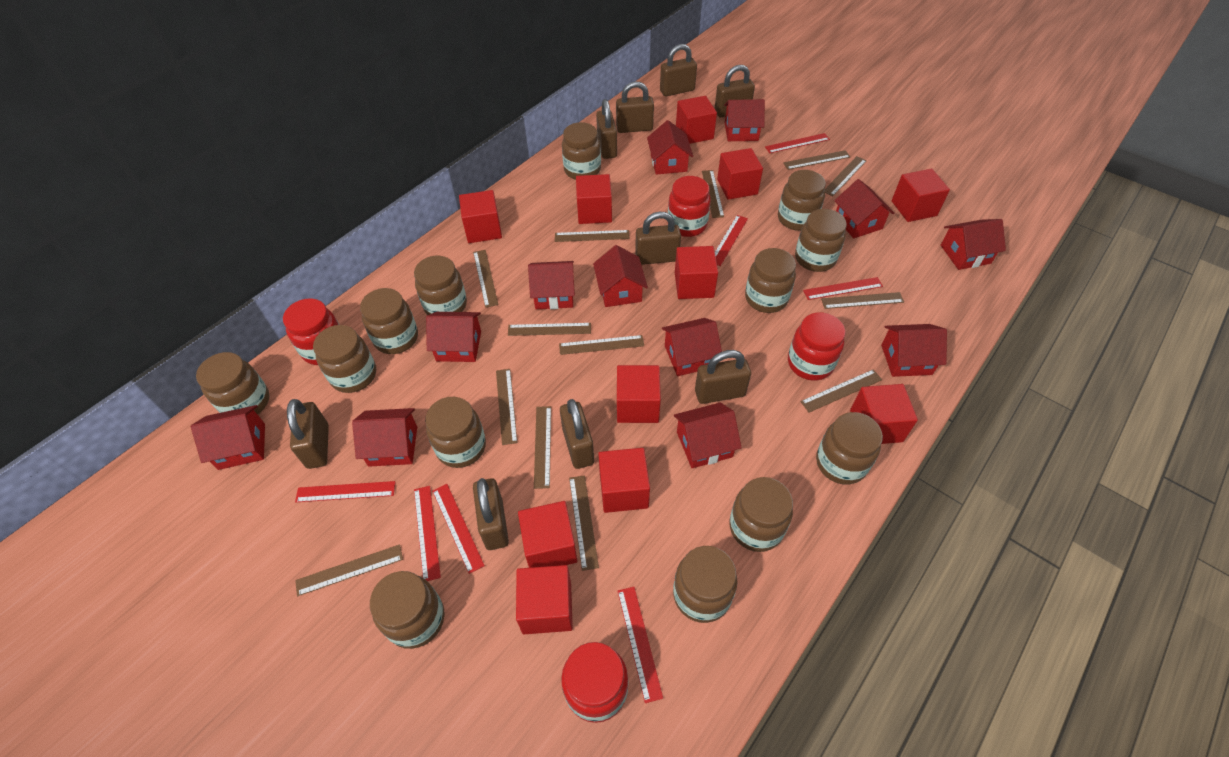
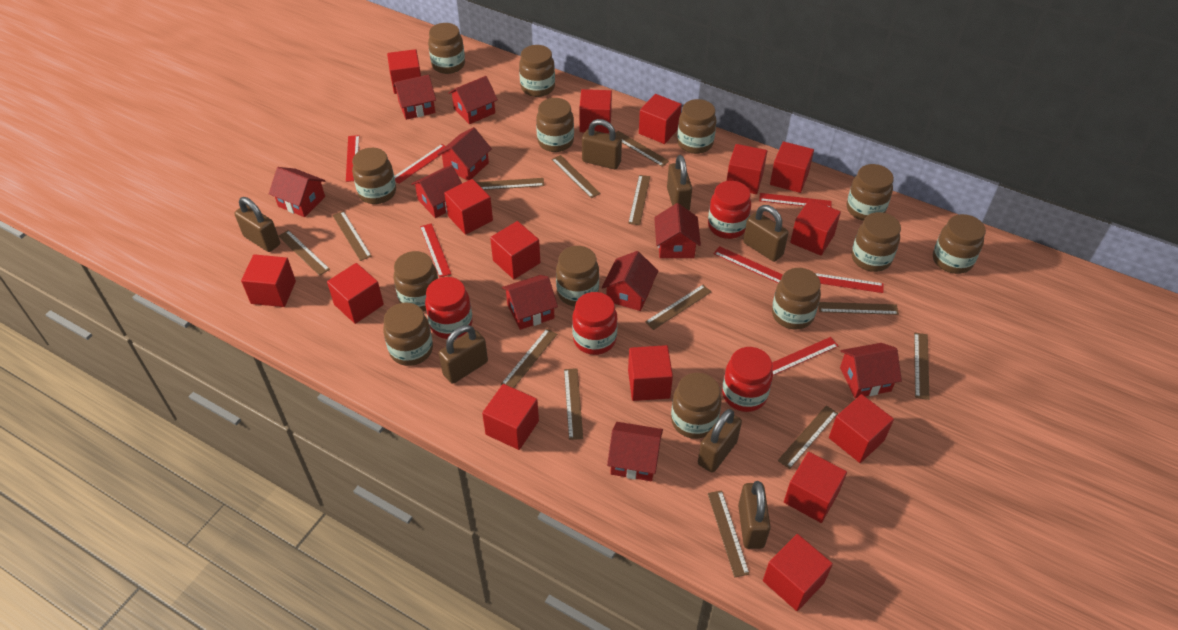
brown padlock: [287,399,329,469] [473,478,509,550] [560,399,594,469] [596,99,617,159] [616,81,654,133] [635,212,681,265] [660,44,697,97] [695,350,751,404] [714,65,755,117] = 9 -> [234,197,280,252] [439,325,488,384] [582,119,622,169] [667,155,692,211] [698,409,742,473] [738,481,771,549] [743,205,789,262] = 7
red cube: [459,190,502,243] [516,565,573,634] [518,501,577,568] [576,174,612,224] [598,448,650,513] [617,365,661,423] [675,246,718,299] [676,96,717,144] [717,148,763,200] [850,384,918,444] [891,169,950,222] = 11 -> [241,254,296,307] [327,263,384,324] [387,49,421,94] [444,179,493,235] [482,384,539,450] [490,221,540,279] [579,89,612,133] [628,345,673,401] [639,94,682,144] [727,144,767,194] [763,534,833,611] [770,141,814,193] [784,452,847,523] [790,199,841,255] [829,394,894,463] = 15
red house: [191,405,265,470] [352,408,417,467] [426,312,481,362] [528,261,575,309] [593,245,648,307] [647,120,693,175] [662,318,722,376] [674,403,742,468] [724,99,765,141] [834,179,894,238] [881,324,947,377] [941,219,1006,270] = 12 -> [269,167,325,217] [393,75,436,120] [411,165,462,218] [437,127,492,181] [448,76,498,124] [502,275,558,330] [602,251,658,311] [607,422,663,481] [654,203,701,258] [840,343,902,398] = 10

